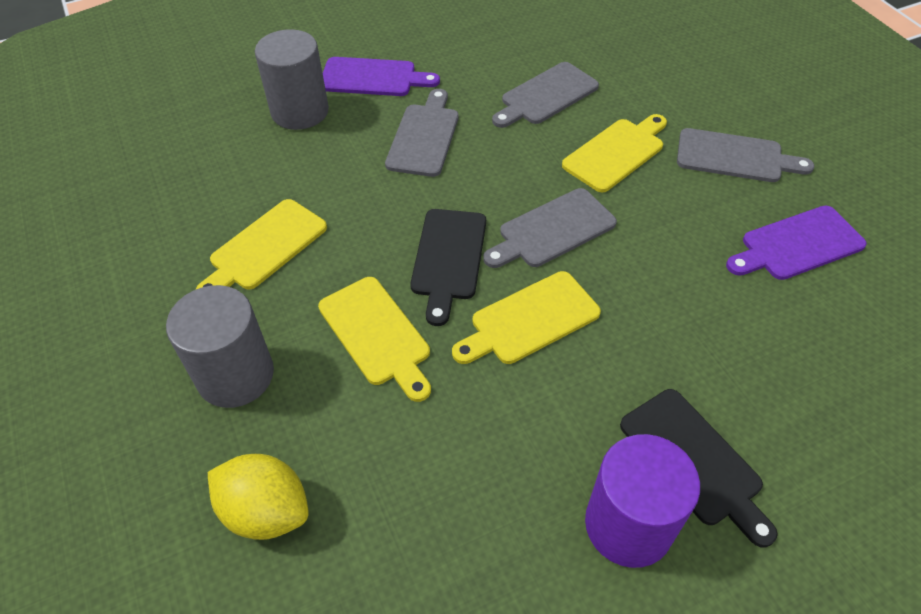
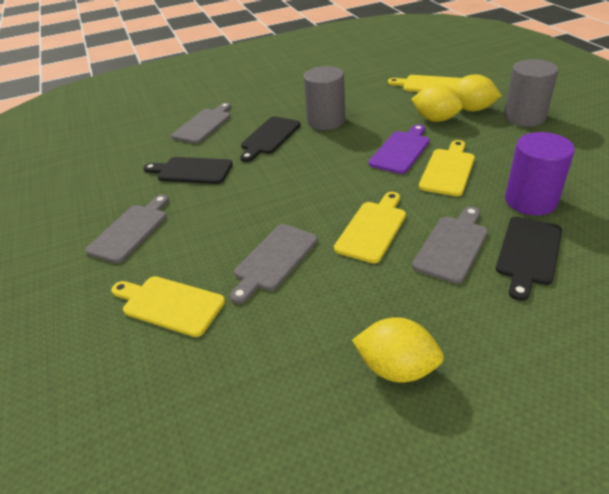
black cutting board: [410,209,486,326] [620,389,778,547] = 2 -> [143,157,233,184] [240,116,301,162] [496,217,562,301] = 3
purple cutting board: [323,57,440,96] [726,206,867,280] = 2 -> [369,124,429,174] = 1
yellow lemon: [208,454,309,540] = 1 -> [352,317,444,382] [411,84,463,122] [450,74,502,111] = 3

